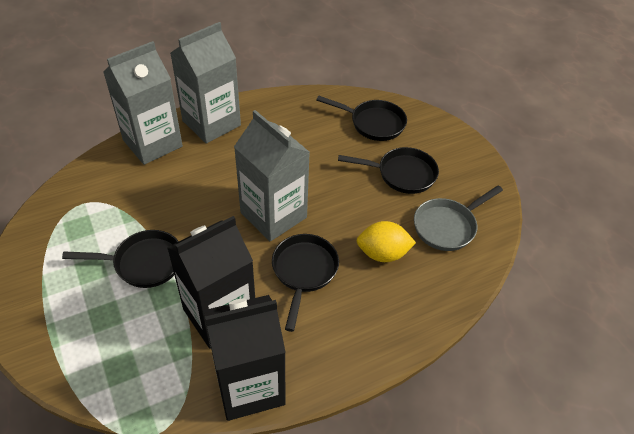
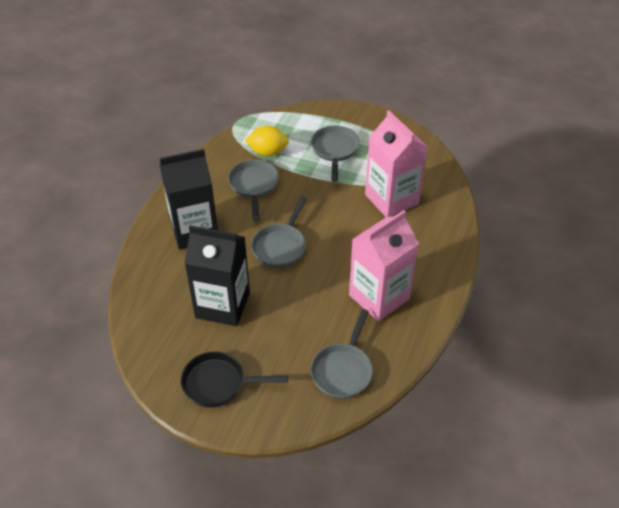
black pan: [62,230,179,288] [272,234,339,332] [316,96,407,141] [338,147,439,194] = 4 -> [181,352,288,408] = 1
grey carton: [103,41,183,165] [170,22,241,143] [234,110,310,241] = 3 -> none = 0
grey pan: [414,185,503,251] = 1 -> [228,159,279,221] [251,197,307,268] [311,125,360,182] [311,309,373,399] = 4
pink carton: none = 0 -> [349,210,419,321] [365,110,428,217] = 2

